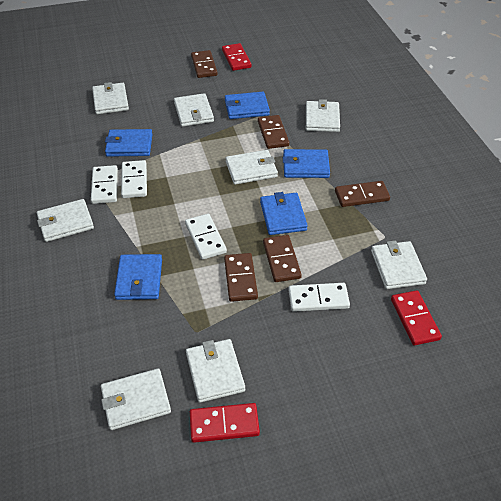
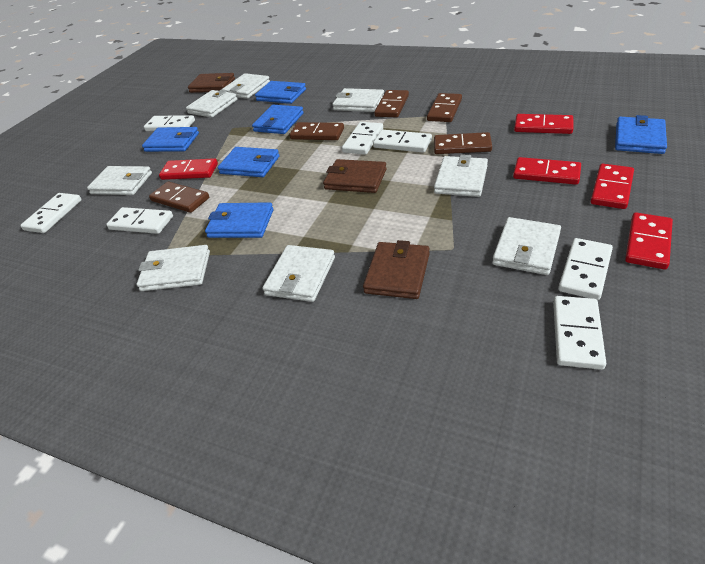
blue wallet: [105,129,153,157] [114,254,162,300] [225,92,270,119] [260,192,308,235] [283,149,330,178] = 5 -> [142,127,199,152] [205,202,274,238] [218,147,280,177] [252,105,304,134] [255,81,306,104] [615,115,667,154] = 6
brown wallet: none = 0 -> [188,73,235,93] [323,159,387,193] [363,240,430,299] = 3
red domino: [190,403,260,443] [222,43,252,71] [391,290,442,345] = 3 -> [159,158,218,180] [513,157,581,185] [514,114,573,134] [591,164,634,209] [625,212,673,269] = 5
white domino: [91,165,118,204] [121,160,147,198] [185,214,227,260] [288,283,350,312] = 4 -> [20,193,82,233] [106,207,173,234] [144,115,195,131] [342,122,383,155] [373,130,432,153] [553,296,606,370] [558,238,613,300] = 7

